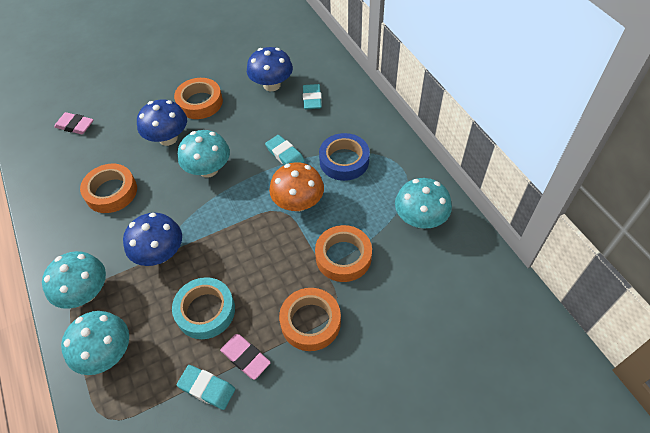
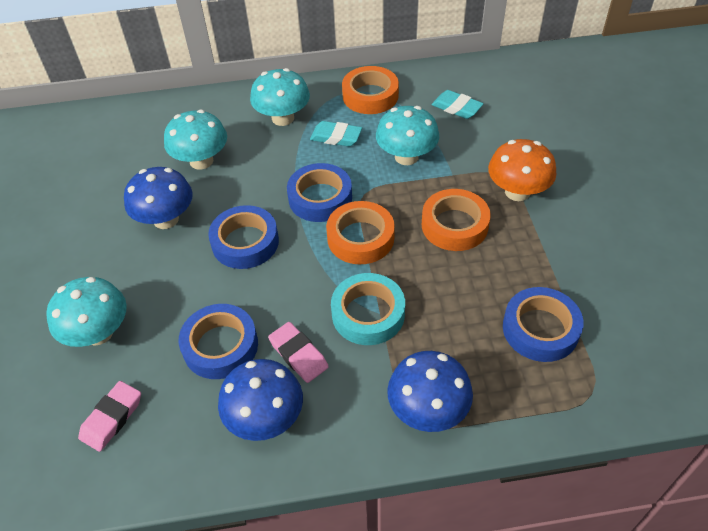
blue tape: [319,133,370,181] = 1 -> [179,304,258,379] [208,205,279,269] [287,163,352,222] [503,287,584,362] = 4
orange tape: [80,164,137,213] [174,78,223,119] [279,288,341,351] [315,225,372,282] = 4 -> [326,201,395,265] [342,66,399,114] [422,189,491,251] = 3
turquoise eraser: [177,365,235,410] [265,135,305,165] [303,84,322,109] = 3 -> [310,121,362,147] [432,90,484,119] = 2

